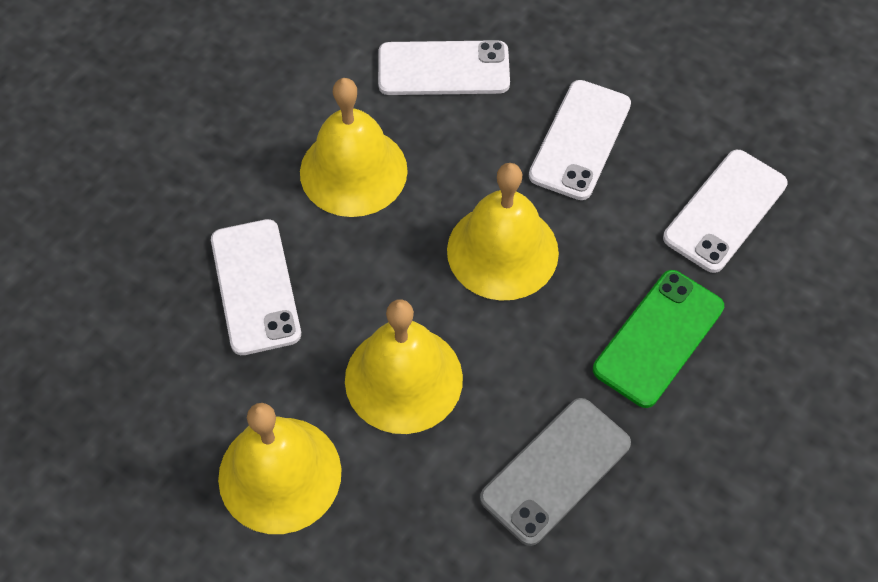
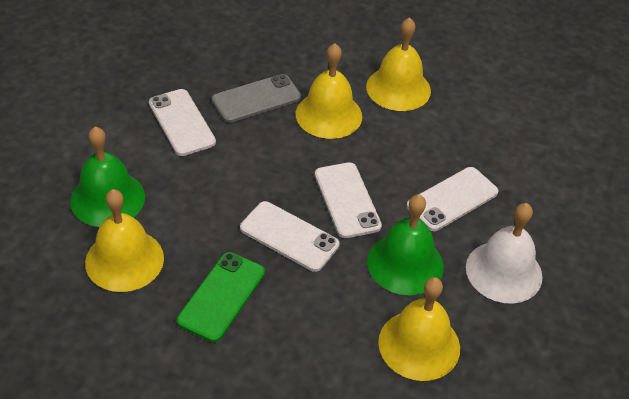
green bell: none = 0 -> [70,126,145,227] [367,194,444,295] = 2
white bell: none = 0 -> [466,203,543,304] = 1

